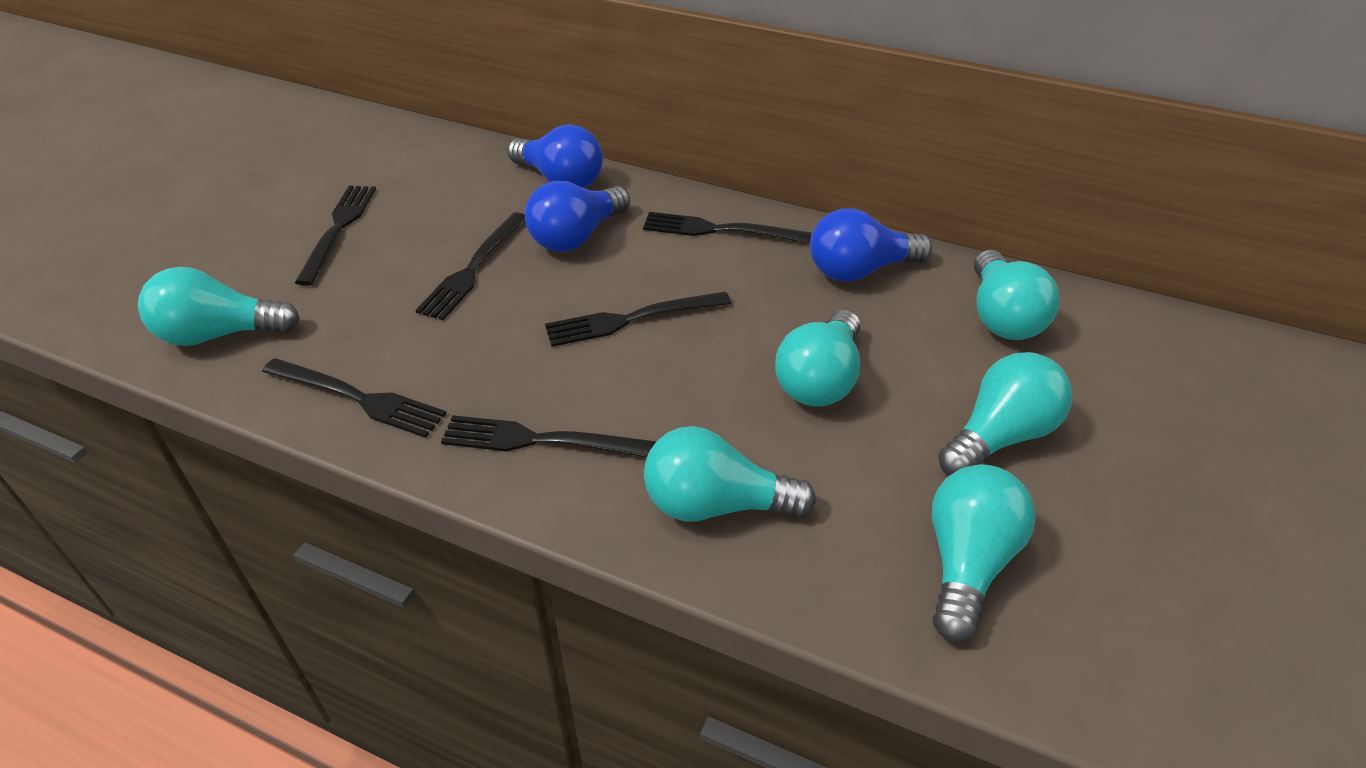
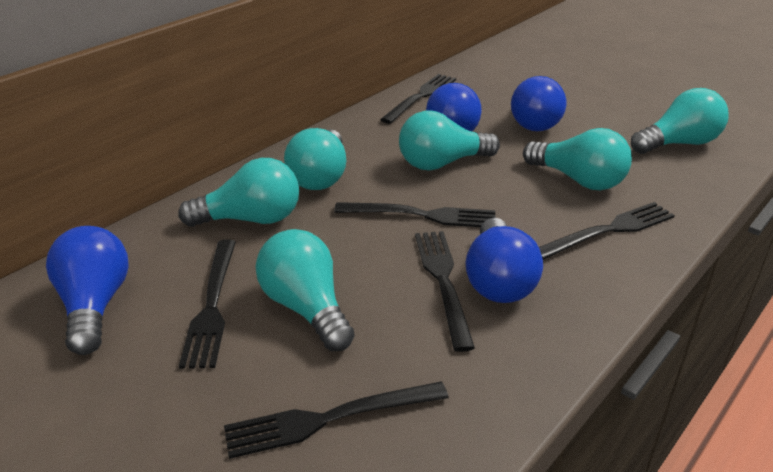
blue light bulb: [507,124,603,188] [525,181,630,252] [810,209,932,282] = 3 -> [46,226,129,355] [426,83,482,131] [465,218,543,303] [511,76,566,131] = 4

